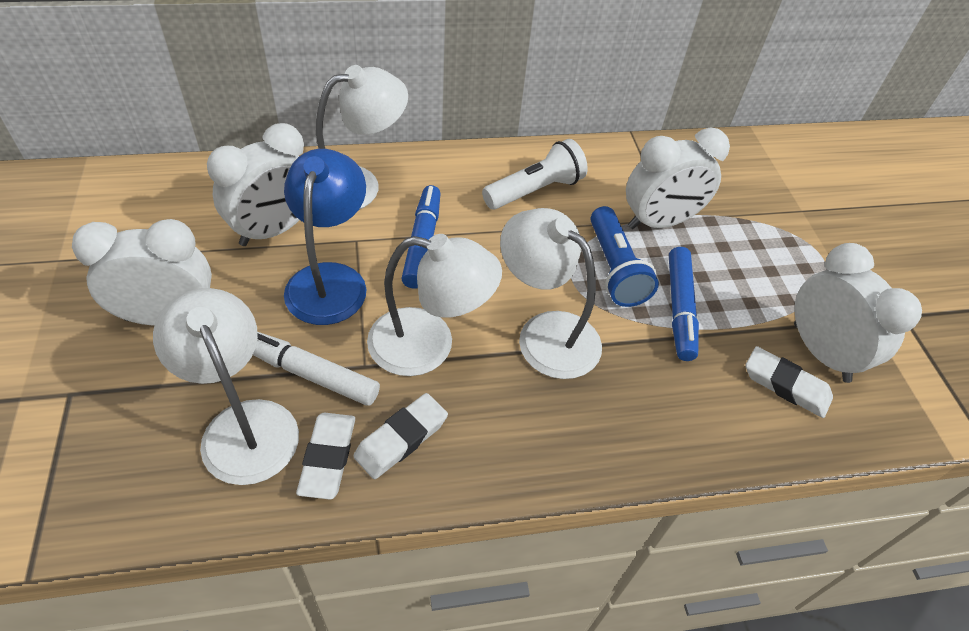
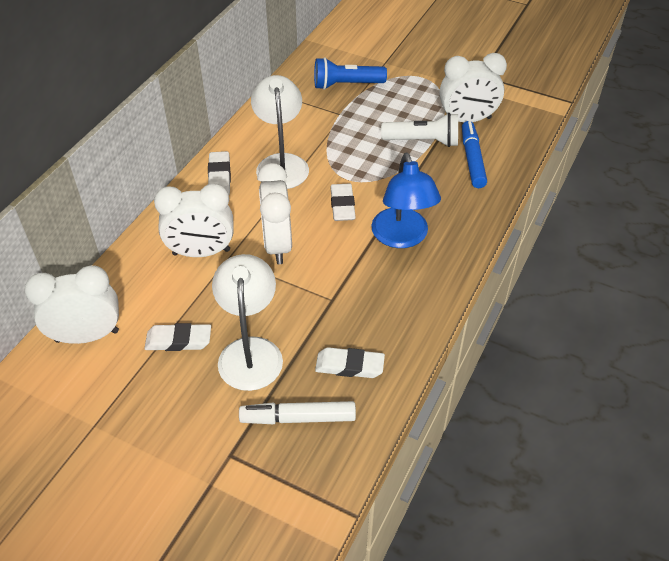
blue marker: [401,185,441,289] [669,247,699,361] = 2 -> [462,121,487,188] = 1
white eraser: [296,413,355,500] [353,393,448,479] [746,346,833,418] = 3 -> [144,323,211,351] [208,151,231,195] [315,347,385,378] [330,184,356,221] = 4
white lamp: [153,288,299,485] [316,65,408,209] [367,234,502,376] [500,208,602,379] = 4 -> [212,254,283,391] [251,75,309,189] = 2

